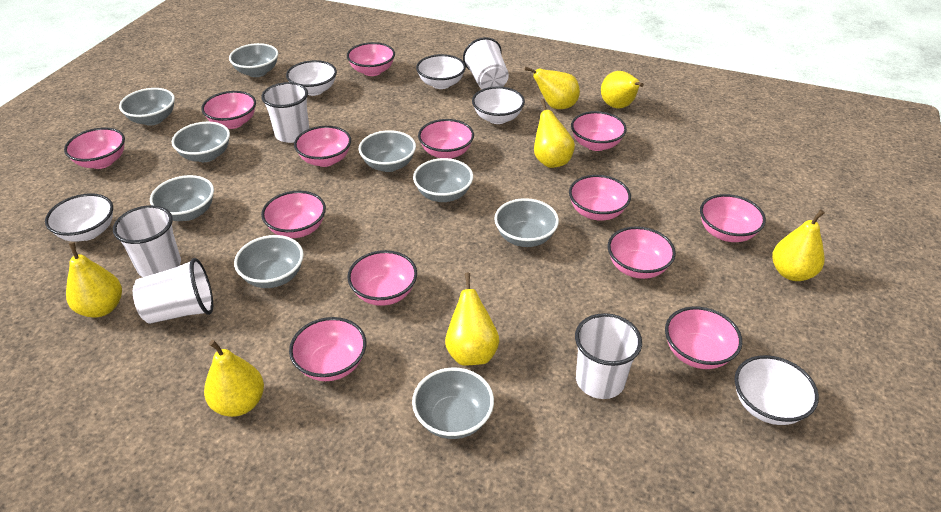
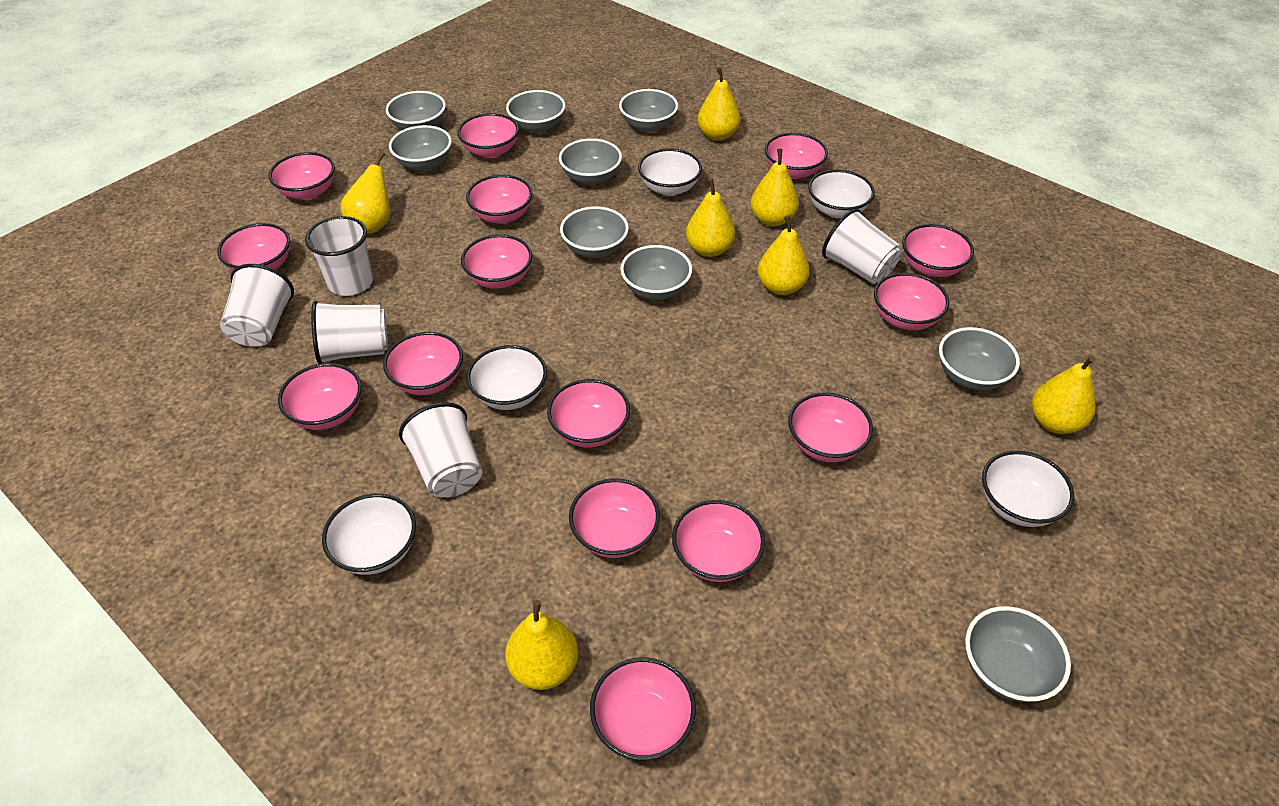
pink bowl: [64,127,125,169] [201,91,256,129] [261,191,326,238] [289,317,366,381] [294,126,351,167] [347,42,395,76] [347,250,417,306] [418,119,474,159] [569,175,631,221] [571,111,627,151] [608,226,676,279] [665,306,742,369] [700,194,766,242] = 13 -> [217,223,290,271] [269,152,335,200] [278,363,362,430] [383,332,463,395] [458,113,519,158] [461,234,532,289] [466,175,533,224] [547,379,630,448] [569,478,660,558] [590,657,696,761] [672,500,765,582] [765,133,828,179] [788,392,873,462] [874,273,949,330] [902,224,974,277] = 15

